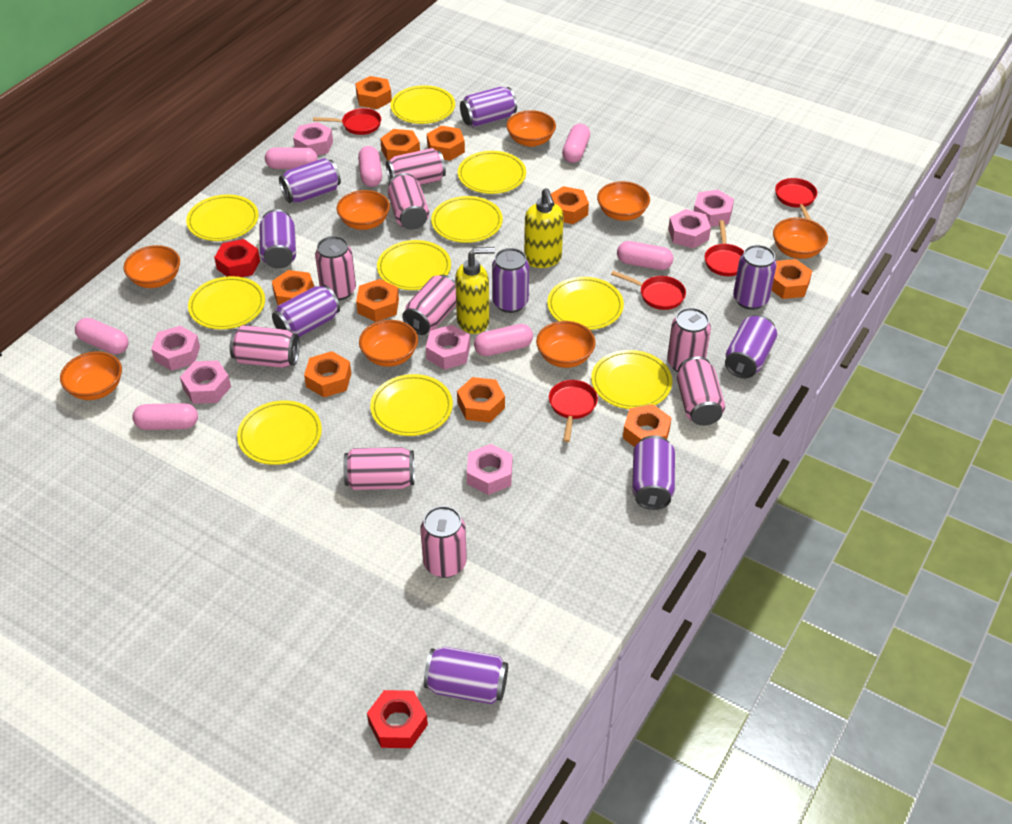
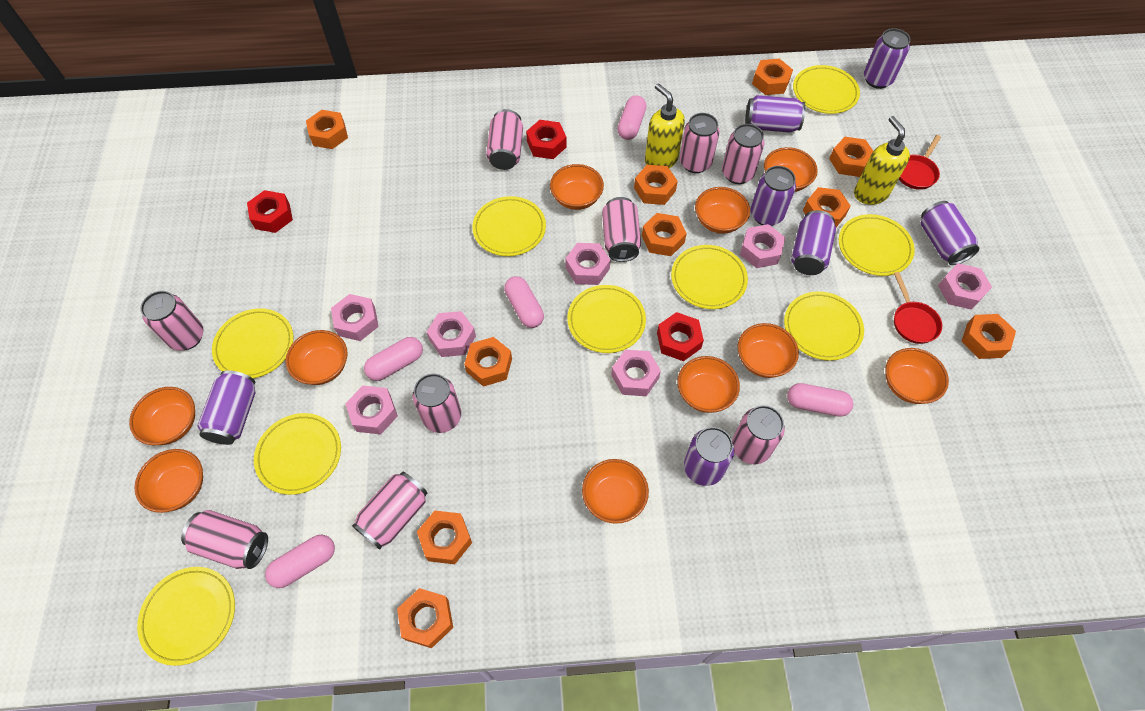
orange bowl: [60,352,122,400] [123,245,180,288] [337,190,390,230] [359,320,418,367] [506,110,556,147] [536,321,596,368] [597,181,650,221] [773,218,828,259] = 8 -> [129,387,195,445] [134,449,203,513] [286,330,348,385] [550,164,604,210] [582,459,649,524] [677,356,740,413] [695,187,750,234] [738,323,799,378] [764,147,818,192] [885,348,949,404] = 10
pink capsule: [75,318,129,354] [132,403,198,430] [265,147,318,169] [358,146,382,187] [474,324,533,356] [562,124,590,163] [617,241,673,270] = 7 -> [265,535,335,588] [364,337,423,381] [504,276,544,328] [617,96,647,140] [787,383,853,417] = 5
purple can: [259,209,296,269] [272,285,340,337] [279,158,341,203] [424,647,508,704] [460,87,517,127] [492,248,529,313] [632,435,675,510] [725,315,777,378] [733,245,777,310] = 9 -> [197,370,256,445] [684,427,734,486] [745,95,806,133] [751,166,796,226] [791,210,836,275] [864,28,911,89] [921,201,979,265] = 7
red nut: [214,239,260,277] [367,690,428,748] = 2 -> [247,190,293,233] [526,120,567,159] [657,312,704,361] = 3
red pan: [313,108,381,135] [549,380,598,442] [611,271,686,310] [705,220,744,276] [775,178,817,220] = 5 -> [894,272,942,344] [899,135,941,190] = 2
yellow plate: [186,195,259,241] [188,276,265,330] [237,401,322,465] [370,374,453,436] [377,240,451,290] [391,85,455,124] [431,196,503,243] [458,151,526,194] [547,277,624,330] [591,350,672,409] = 10 -> [137,567,235,666] [212,308,294,378] [254,413,341,495] [472,196,546,256] [567,285,646,353] [671,245,748,309] [784,292,864,361] [793,65,860,114] [839,214,915,276] = 9

